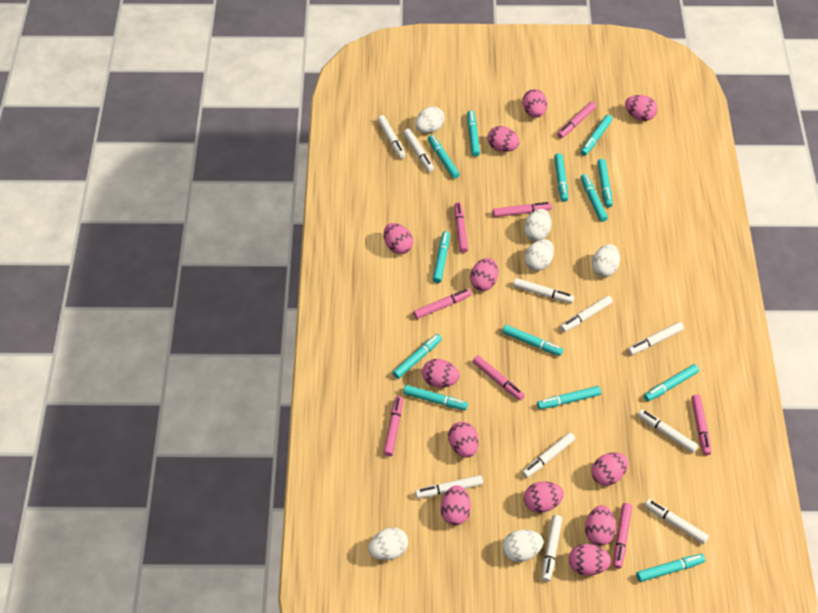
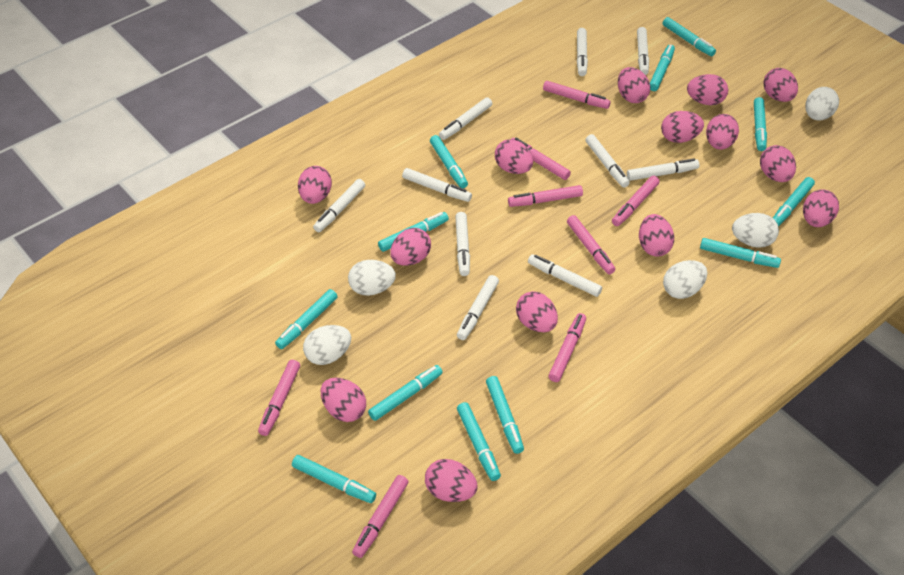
pink egg: [383,223,413,254] [422,359,460,388] [441,485,471,525] [448,422,479,458] [470,258,498,291] [487,126,520,152] [522,89,547,118] [524,481,564,513] [569,544,611,576] [585,505,616,546] [591,452,628,486] [625,95,657,121] = 12 -> [298,166,332,204] [321,378,366,422] [390,228,431,266] [425,459,478,502] [495,139,533,174] [516,291,558,332] [618,67,650,103] [639,214,674,257] [661,111,704,143] [687,74,728,105] [706,114,739,150] [760,145,796,182] [764,68,798,102] [803,189,839,227] = 14
turquoise marker: [393,334,442,379] [403,385,468,410] [428,135,460,179] [433,231,450,283] [467,110,480,157] [502,325,563,356] [537,386,601,409] [554,153,568,202] [581,115,613,156] [581,174,608,222] [597,159,613,207] [636,554,705,582] [644,364,699,401] = 13 -> [275,289,338,349] [292,455,376,503] [368,365,442,421] [378,212,449,252] [430,135,468,188] [457,402,501,481] [486,376,524,454] [650,44,675,91] [663,17,716,56] [700,238,781,268] [754,97,767,151] [773,177,815,226] = 12
white egg: [368,527,408,560] [415,106,444,133] [503,530,543,562] [524,209,551,241] [524,239,554,271] [592,244,620,277] = 6 -> [303,325,351,365] [348,260,396,296] [663,260,707,299] [732,213,779,248] [805,87,839,120] = 5

